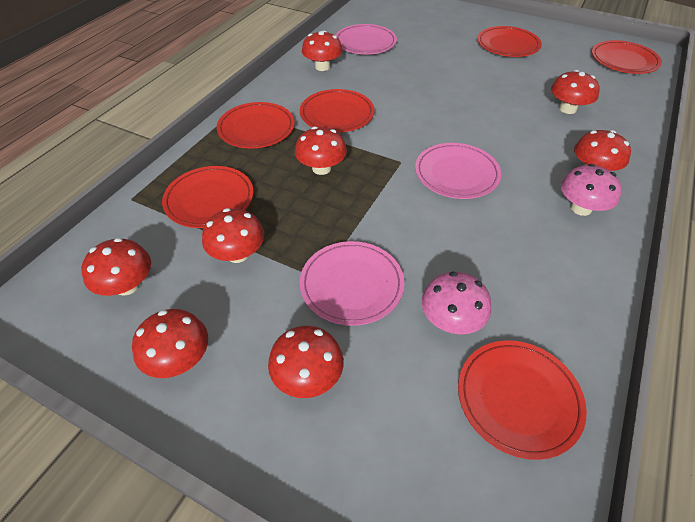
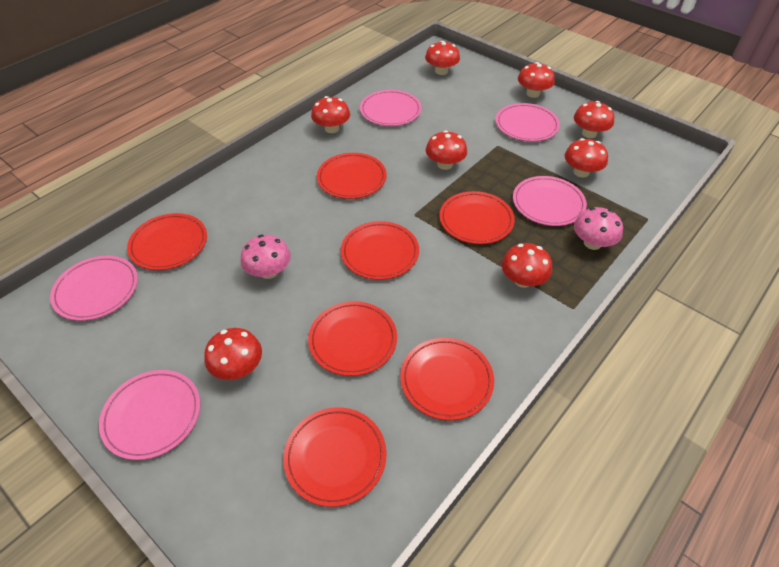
pink plate: [300,241,404,326] [335,24,397,54] [415,143,501,199] = 3 -> [50,256,138,321] [99,370,200,460] [360,90,422,126] [496,103,560,142] [513,176,587,226] = 5
red plate: [162,166,254,228] [217,102,295,149] [300,89,374,133] [458,340,587,460] [477,26,542,57] [592,40,662,74] = 6 -> [127,213,207,270] [283,407,386,507] [308,301,397,376] [317,153,387,199] [341,221,419,280] [400,338,494,420] [440,191,515,244] = 7

